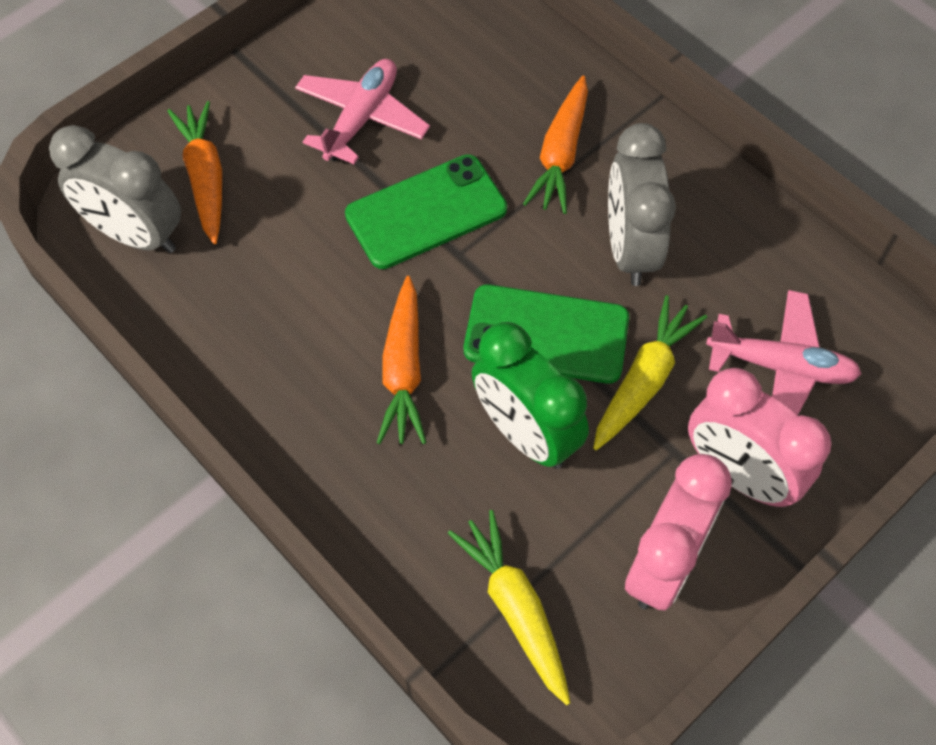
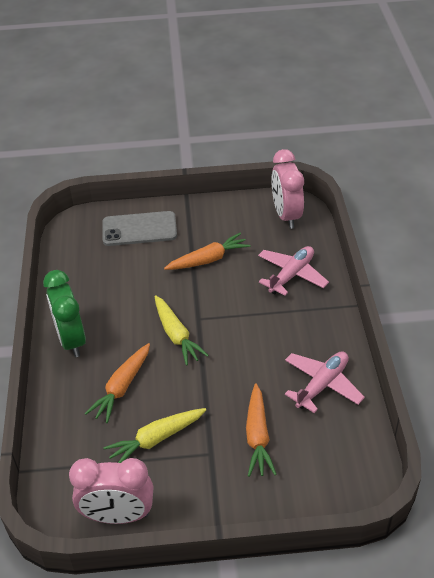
green phone: [345,154,507,269] [464,284,629,384] = 2 -> none = 0
grey clock: [49,125,181,253] [608,123,676,286] = 2 -> none = 0
grey phone: none = 0 -> [103,211,177,246] = 1

